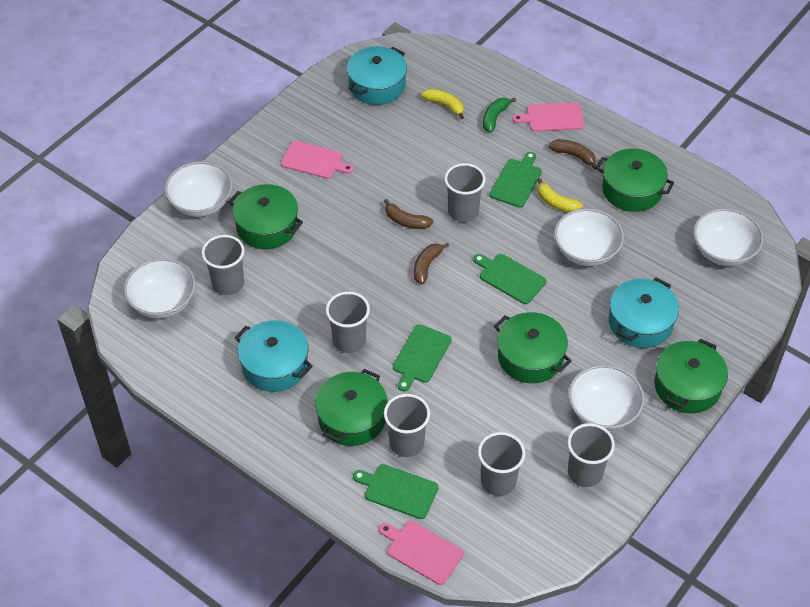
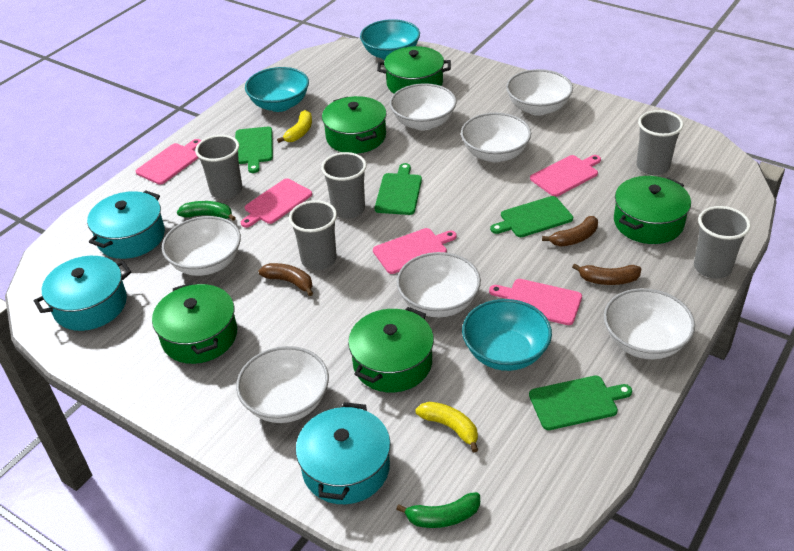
green banana: [483,98,516,133] = 1 -> [177,201,236,221] [396,492,480,528] = 2
grey cup: [202,235,245,295] [326,292,370,353] [384,394,430,457] [444,163,486,222] [478,432,525,496] [567,423,615,487] = 6 -> [195,135,243,199] [289,200,337,270] [321,152,367,219] [637,110,684,175] [694,206,751,279] = 5
pink cutting board: [281,141,354,179] [379,521,464,585] [512,103,584,132] = 3 -> [136,139,201,185] [241,178,312,228] [373,228,457,274] [489,279,582,325] [530,155,601,197] = 5
turquoise bowl: none = 0 -> [245,67,309,112] [360,19,420,60] [462,299,552,371] = 3
white bowl: [124,258,196,319] [165,162,233,217] [554,208,624,266] [568,365,644,431] [693,208,764,266] = 5 -> [162,216,241,276] [236,346,329,423] [390,83,457,130] [396,252,481,317] [461,113,531,162] [506,69,573,116] [604,288,695,359] = 7

